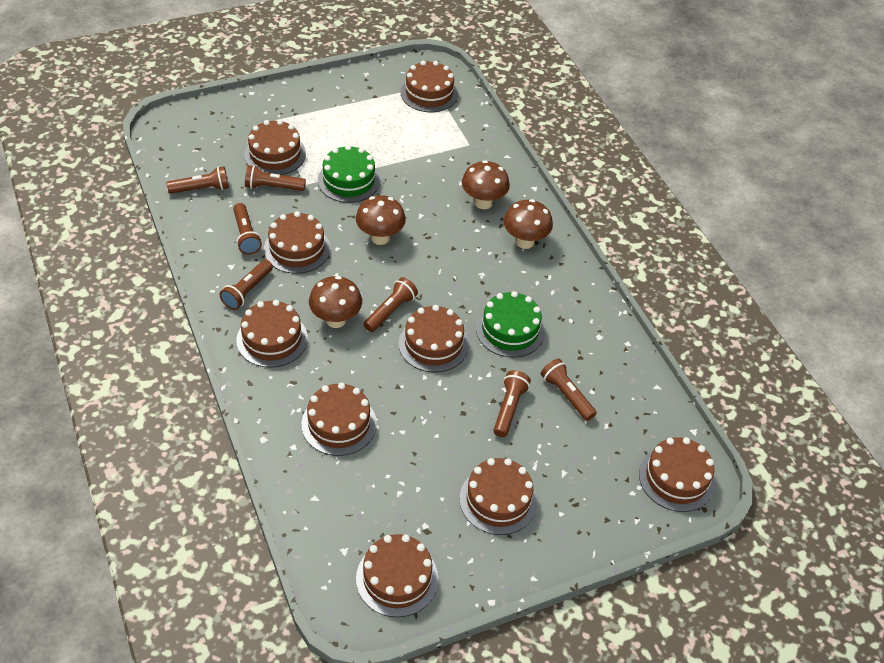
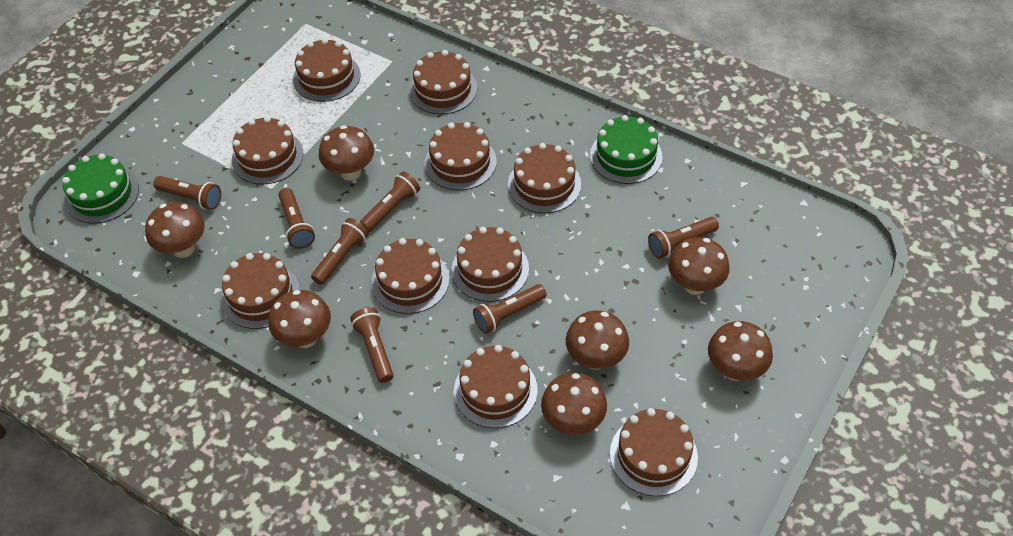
brown cake: [236,300,308,368] [244,120,306,175] [264,211,330,274] [302,382,377,456] [356,534,438,617] [399,305,469,372] [401,61,458,112] [460,458,537,535] [639,437,715,512] = 9 -> [221,253,300,329] [232,116,304,184] [293,38,360,102] [371,238,449,314] [409,50,477,114] [425,122,497,190] [451,227,529,302] [454,345,538,428] [508,143,581,213] [610,408,698,496] = 10
brown mushroom: [309,276,362,328] [356,195,406,245] [462,160,510,209] [504,199,553,249] = 4 -> [145,202,205,258] [268,290,331,348] [319,125,374,181] [541,372,607,435] [566,310,629,370] [668,237,730,295] [708,321,773,381] = 7

